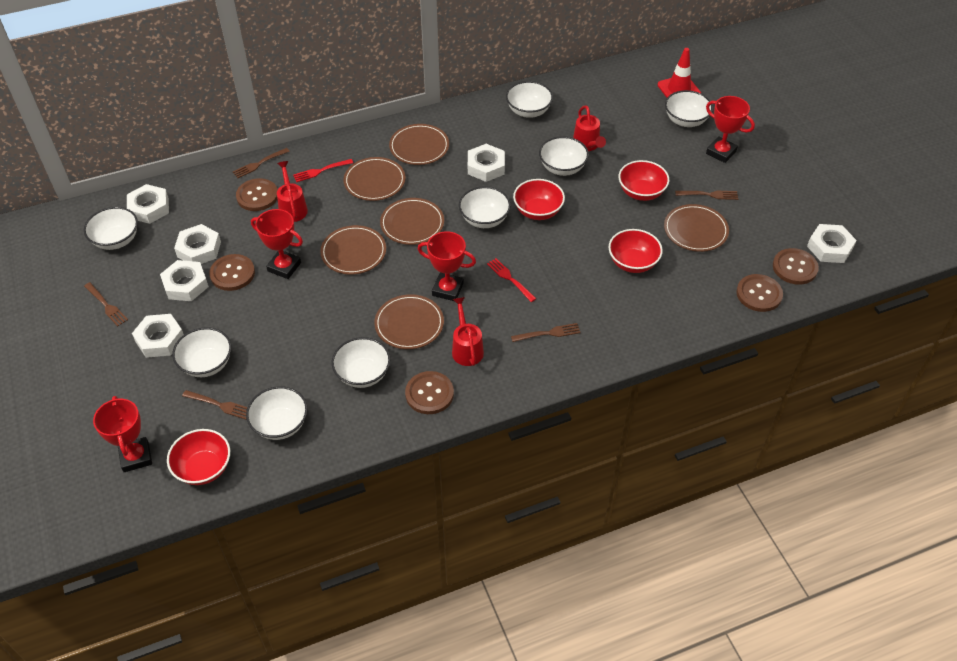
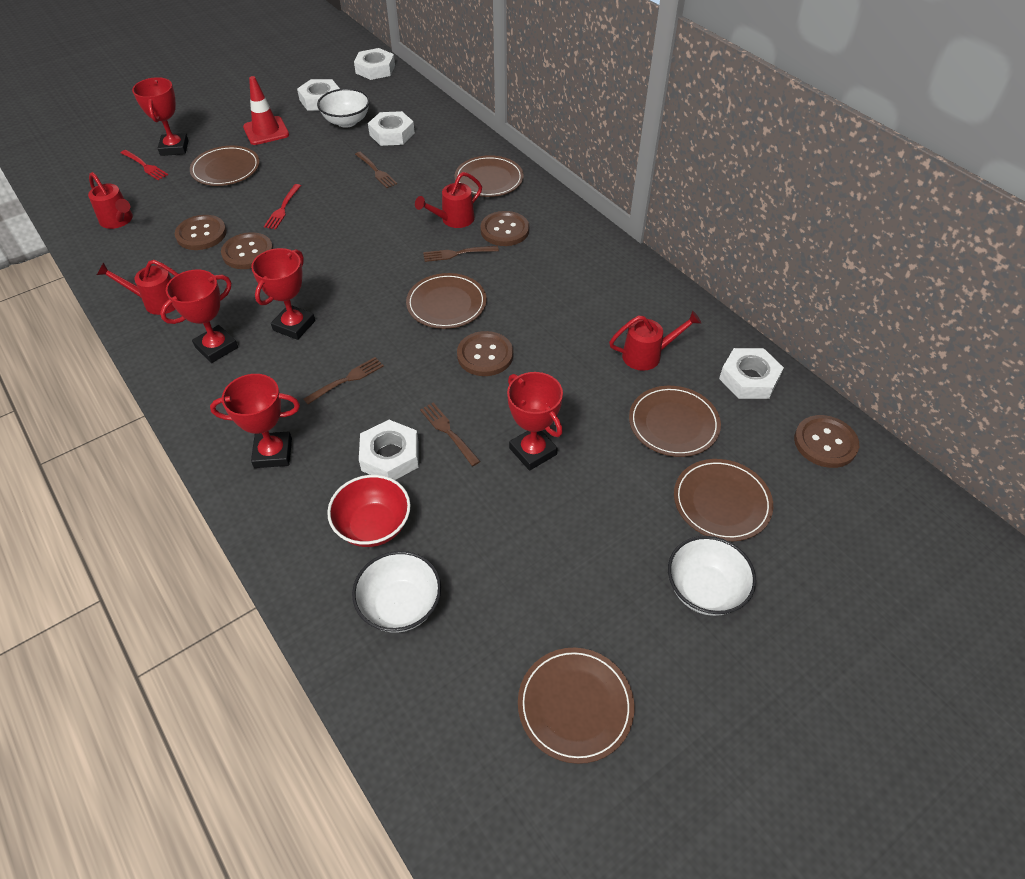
brown fork: [84,282,128,327] [182,390,247,420] [233,148,290,178] [511,323,581,342] [675,191,738,200] = 5 -> [304,357,384,404] [355,152,397,188] [420,403,480,466] [423,246,499,262] = 4
red bowl: [167,429,230,485] [513,179,565,220] [609,229,663,273] [619,160,669,201] = 4 -> [327,475,411,547] = 1
red trophy: [93,396,152,472] [251,209,303,279] [418,231,476,301] [706,96,755,163] = 4 -> [132,77,189,156] [160,270,238,363] [210,374,300,468] [251,248,315,340] [507,372,563,471] = 5
red watering can: [277,161,308,222] [452,297,484,366] [573,105,606,151] = 3 -> [88,172,133,229] [97,260,178,315] [415,172,482,228] [609,311,701,371] = 4
white bowl: [84,207,138,250] [172,327,231,377] [246,386,308,440] [332,337,390,388] [459,186,511,228] [506,81,553,118] [539,136,589,176] [665,90,713,127] = 8 -> [317,88,370,128] [352,551,441,633] [668,536,756,616] = 3
white nut: [127,184,169,224] [132,314,184,358] [160,260,209,301] [174,224,221,264] [468,144,505,182] [807,224,857,263] = 6 -> [297,79,340,111] [354,48,395,80] [359,420,419,480] [368,111,415,146] [719,348,784,399] = 5

